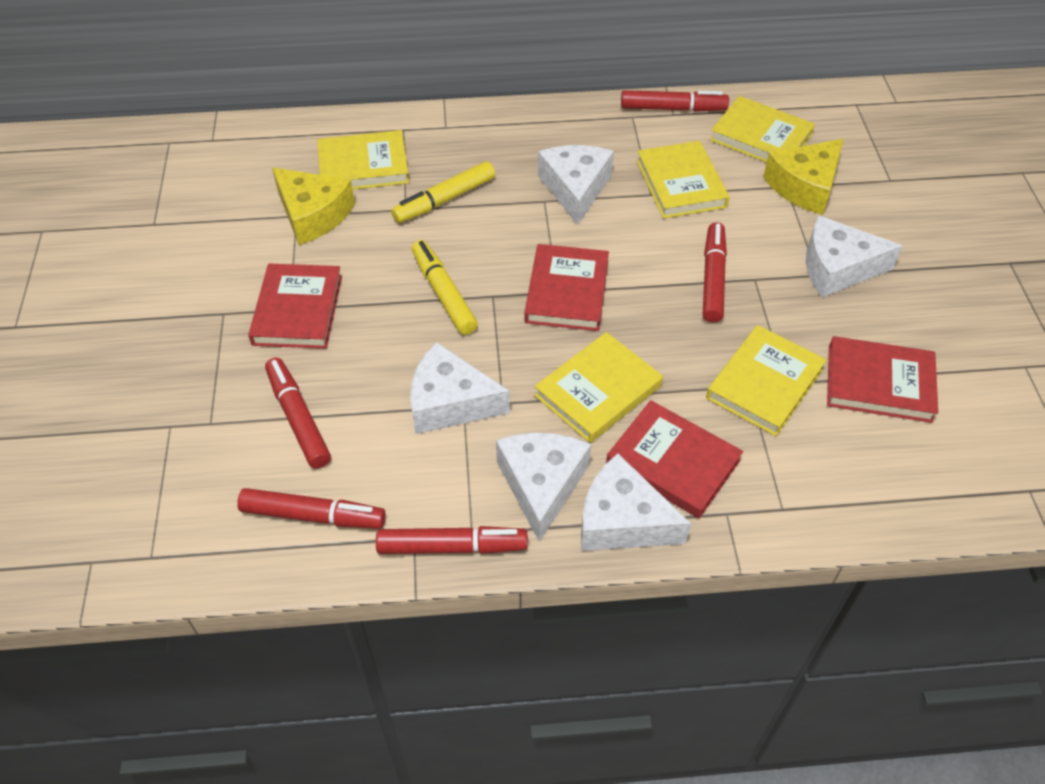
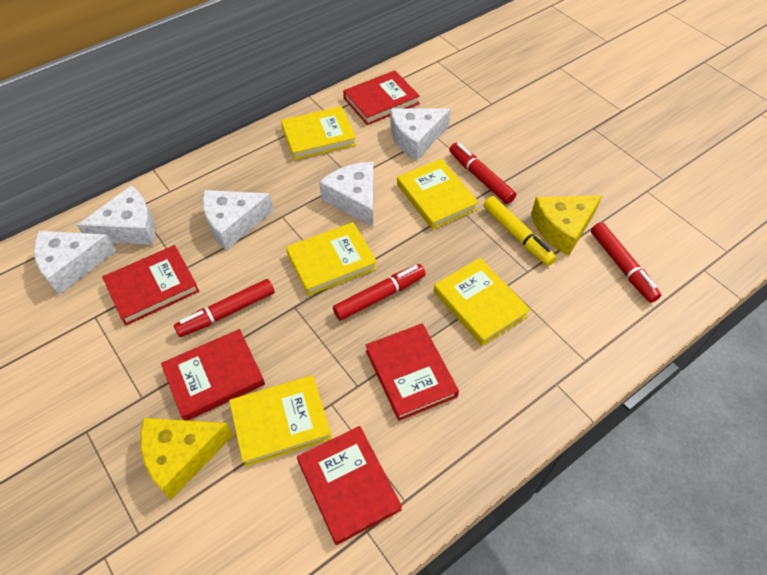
red book: [248,263,342,349] [524,244,609,331] [606,400,743,518] [827,336,938,423] = 4 -> [102,245,199,326] [161,329,265,421] [297,426,402,545] [343,71,420,125] [365,324,459,421] = 5
red marker: [237,488,386,529] [265,358,331,469] [376,526,528,554] [621,90,729,112] [703,222,727,323] = 5 -> [174,279,274,337] [333,264,426,320] [449,143,516,204] [591,222,661,303] = 4
yellow marker: [391,161,495,223] [412,240,478,335] = 2 -> [483,196,557,266] = 1

